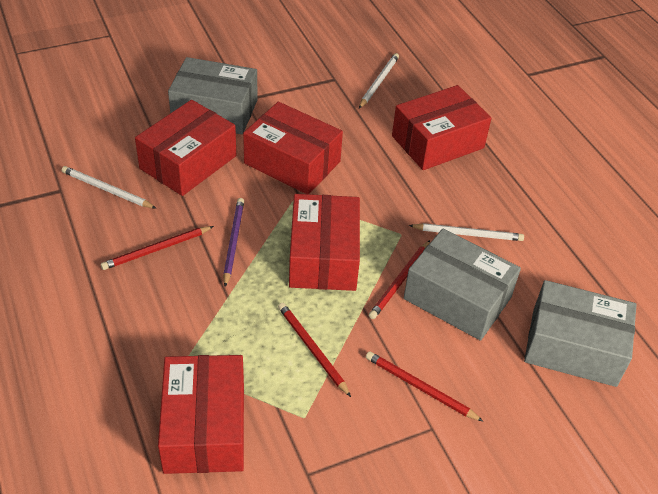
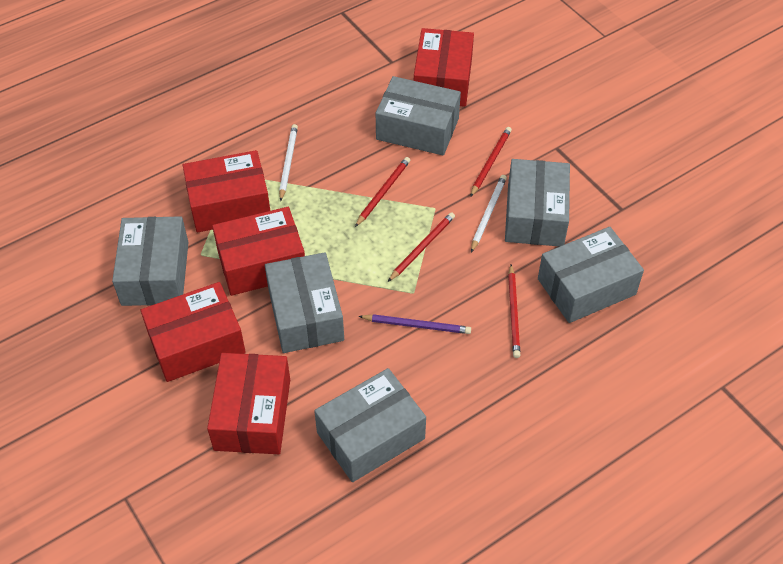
grey box: [168,57,258,134] [404,229,521,341] [524,280,637,387] = 3 -> [112,216,188,306] [265,252,344,353] [314,368,426,482] [376,76,461,155] [505,159,570,247] [538,227,644,323] = 6
white pencil: [62,166,157,209] [359,53,399,108] [409,223,524,241] = 3 -> [279,124,298,202] [471,175,507,252] = 2

